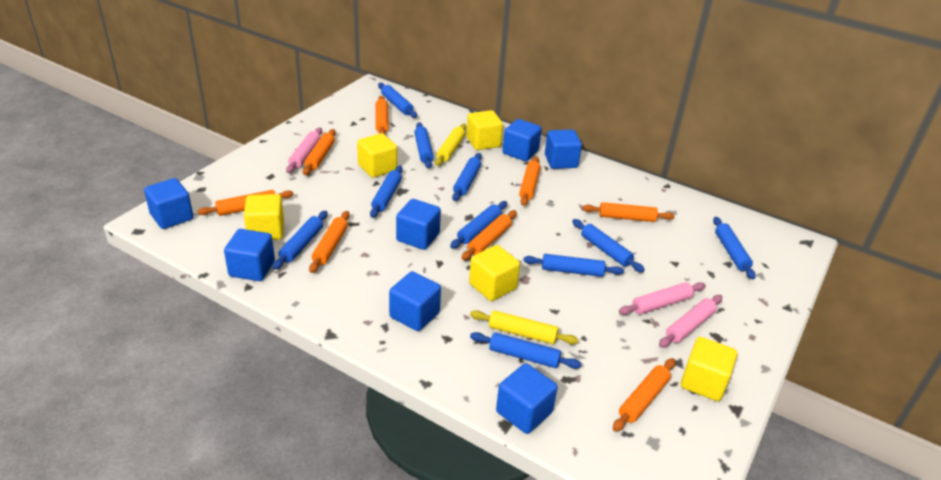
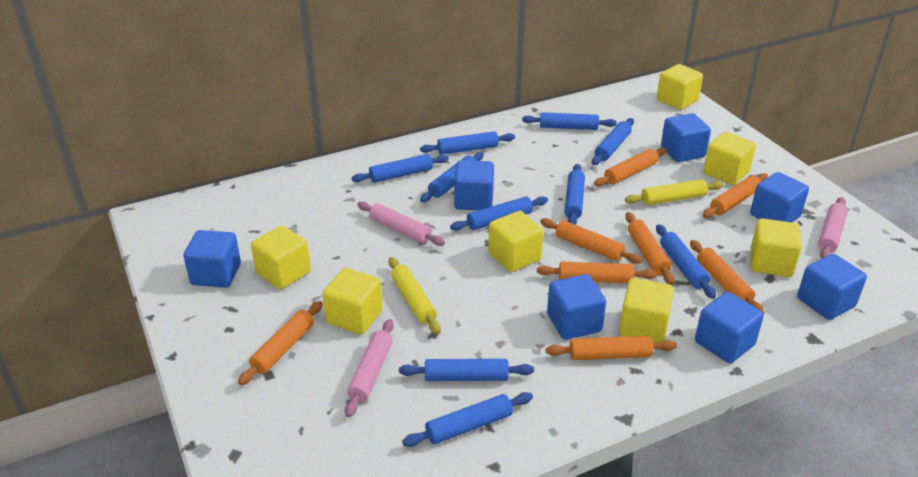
yellow cube: [244,194,284,240] [357,133,397,178] [466,110,503,150] [469,245,520,301] [681,337,737,401] = 5 -> [251,226,311,289] [323,268,383,334] [488,211,543,272] [619,278,674,343] [657,64,703,110] [703,132,756,185] [750,218,802,277] = 7

